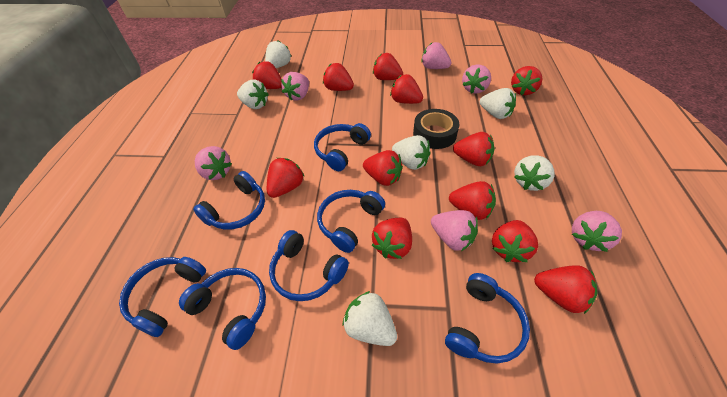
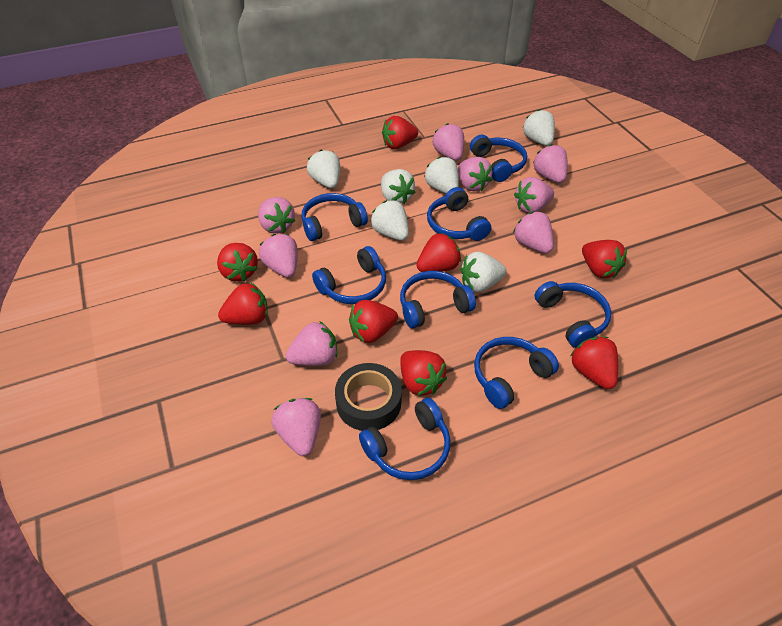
blue headphones: [119,257,206,337] [179,268,266,350] [193,171,265,230] [269,230,349,301] [314,123,371,171] [317,190,385,253] [445,273,530,364] = 7 -> [301,193,368,241] [312,246,386,304] [359,398,450,480] [400,271,476,328] [427,187,491,241] [470,135,527,182] [474,337,559,409] [535,281,611,348] = 8
pink strawberry: [195,146,232,180] [281,72,309,101] [421,42,451,69] [431,210,478,251] [462,64,491,94] [572,211,622,252] = 6 -> [258,197,295,234] [259,234,298,278] [272,398,321,456] [286,322,337,366] [433,123,464,160] [458,157,492,191] [513,212,554,253] [514,177,554,213] [533,144,568,183] = 9
red strawberry: [252,61,282,89] [267,158,305,198] [323,63,354,91] [363,150,403,186] [372,218,412,259] [373,53,403,80] [390,74,423,104] [449,181,496,220] [453,132,494,166] [492,220,538,262] [511,66,542,95] [534,265,597,314] = 12 -> [217,243,258,281] [218,283,268,325] [349,300,398,343] [382,116,418,149] [400,350,447,396] [417,233,461,272] [570,337,618,389] [582,240,627,278] = 8

